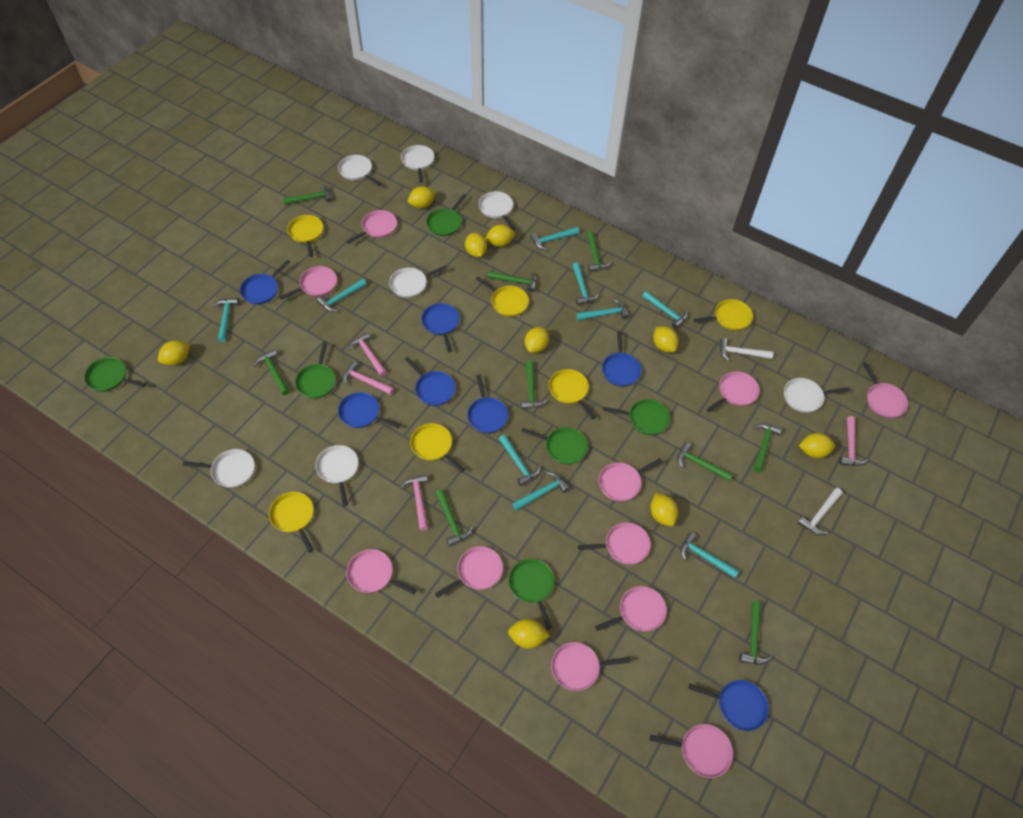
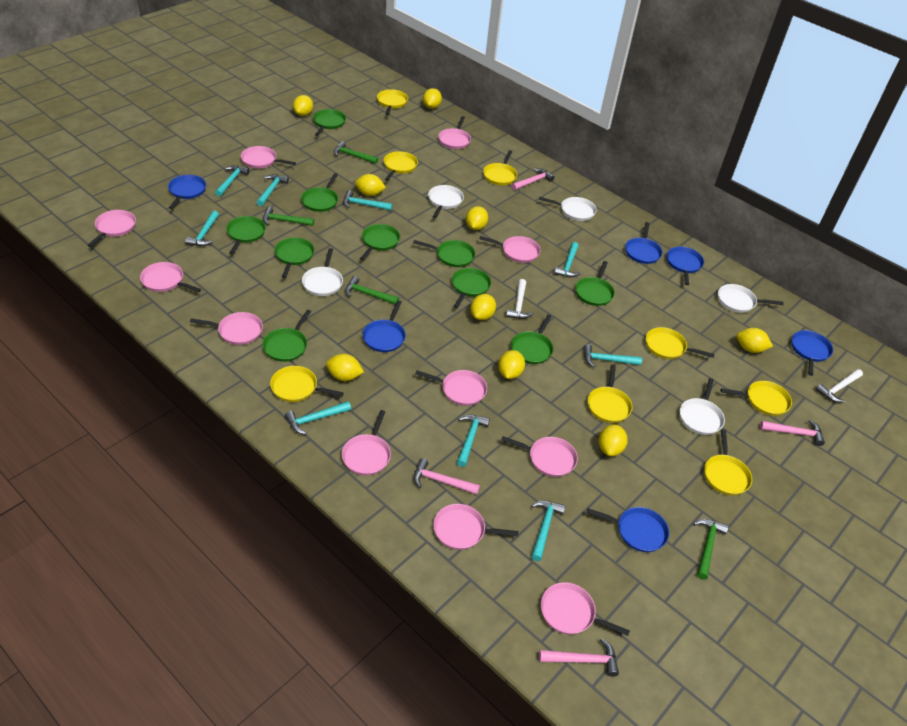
blue pan: [240,260,290,304] [338,392,400,428] [405,357,456,406] [421,303,460,352] [467,375,508,433] [602,331,641,387] [688,680,769,731] = 7 -> [168,175,206,209] [362,301,406,352] [587,507,669,552] [625,222,662,264] [667,247,704,285] [792,330,833,376] = 6
green hammer: [254,349,290,395] [283,185,332,205] [435,489,473,546] [487,271,537,292] [521,361,547,409] [587,231,611,272] [677,442,733,481] [740,601,772,665] [753,423,782,472] = 9 -> [263,207,314,226] [333,141,378,164] [345,276,399,305] [694,519,729,580] = 4
green pan: [84,357,146,392] [295,342,336,399] [426,194,466,236] [508,559,554,629] [521,427,588,465] [603,399,670,435] = 6 -> [226,216,266,254] [262,310,311,362] [274,237,314,278] [301,173,338,212] [313,109,346,136] [360,224,400,260] [413,240,475,267] [452,268,491,308] [511,314,553,364] [575,261,615,306] = 10
white pan: [183,449,255,488] [315,445,359,506] [338,155,381,186] [389,265,447,298] [401,145,435,183] [479,191,515,230] [784,378,850,413] = 7 -> [302,248,343,296] [428,185,464,218] [539,197,597,221] [680,378,725,435] [718,284,784,313] = 5
yellow pan: [269,492,314,553] [287,215,323,257] [410,423,465,472] [476,277,529,317] [549,369,596,420] [693,299,753,331] = 6 -> [270,366,344,402] [377,89,408,115] [384,151,418,181] [483,150,517,185] [588,365,632,423] [646,327,714,359] [704,429,752,495] [721,381,792,416] = 8

